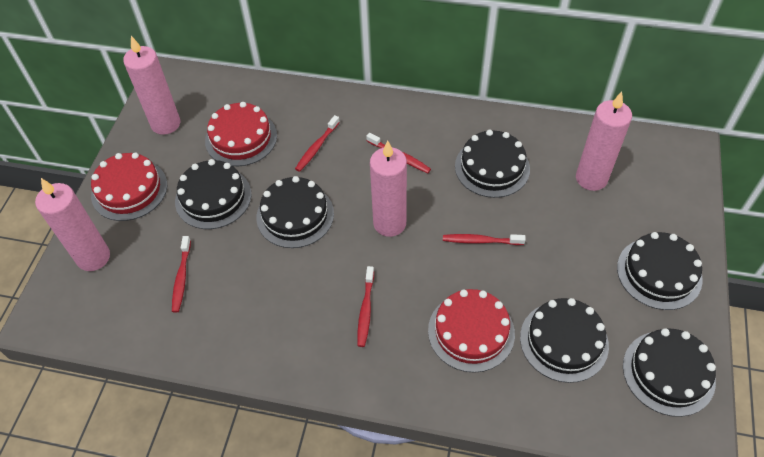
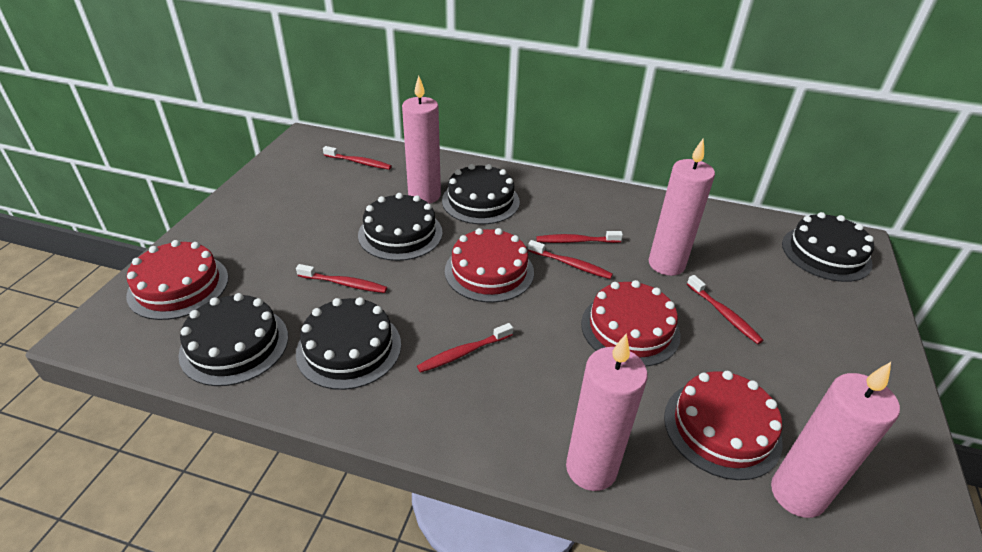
black cake: [175,159,252,229] [256,176,334,248] [455,130,530,198] [520,298,609,383] [617,232,703,310] [623,328,716,417] = 6 -> [178,293,288,386] [296,297,401,390] [358,193,443,261] [442,164,520,224] [782,212,874,282] = 5
red cake: [91,153,167,221] [205,102,277,166] [428,289,515,373] = 3 -> [126,240,228,320] [445,228,534,303] [581,280,681,366] [664,371,783,480] = 4
red toothbrush: [172,236,191,313] [295,115,340,172] [357,266,374,347] [366,133,431,173] [443,234,526,245] = 5 -> [296,264,387,293] [323,146,392,170] [417,323,513,373] [528,240,613,279] [536,231,623,243] [687,275,763,344] = 6

